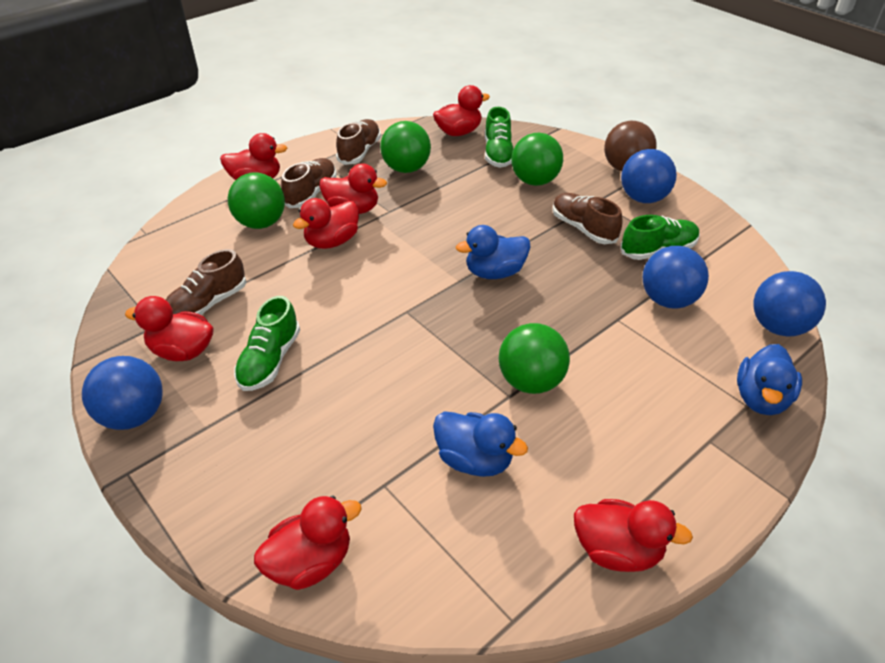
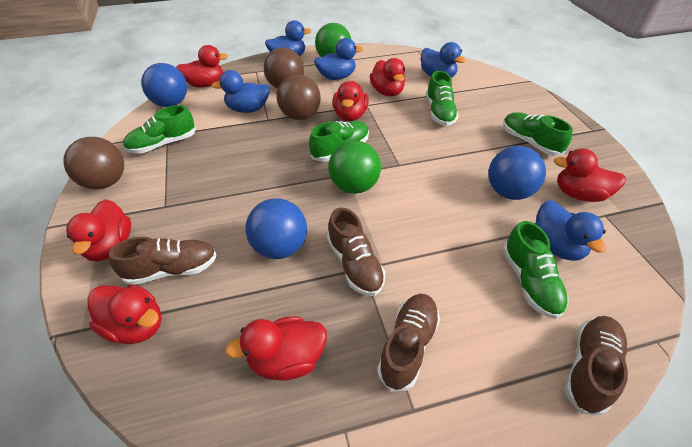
blue ball: [82,356,163,430] [621,149,677,203] [643,246,709,308] [754,271,826,337] = 4 -> [141,63,187,107] [246,198,307,259] [488,146,546,200] = 3
blue duck: [433,411,528,477] [456,225,531,279] [737,344,802,415] = 3 -> [211,70,270,113] [265,20,311,56] [314,38,363,80] [421,42,466,78] [534,200,606,261] = 5
brown ball: [604,121,657,171] = 1 -> [63,137,124,190] [264,47,304,89] [277,74,321,120] = 3
green ball: [228,172,285,229] [380,121,431,173] [499,323,570,394] [511,133,563,186] = 4 -> [315,23,351,57] [328,140,381,194] = 2
green shoe: [234,296,300,391] [485,107,514,168] [621,215,700,260] = 3 -> [123,105,196,154] [309,121,369,162] [426,71,459,126] [503,112,573,156] [503,221,569,319] = 5

